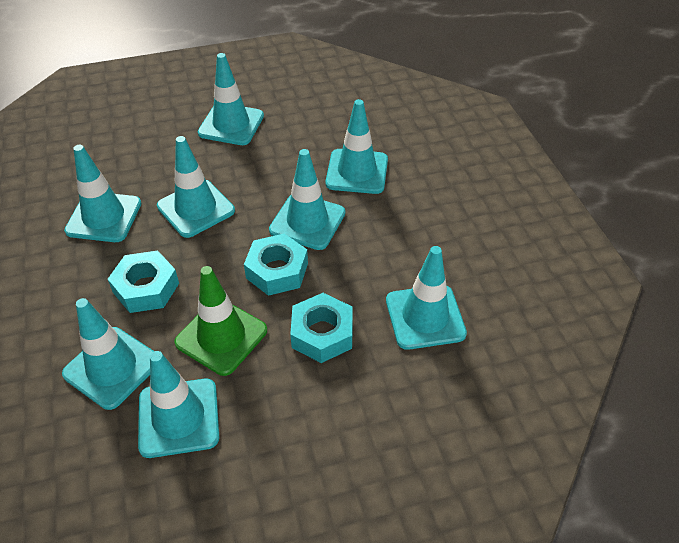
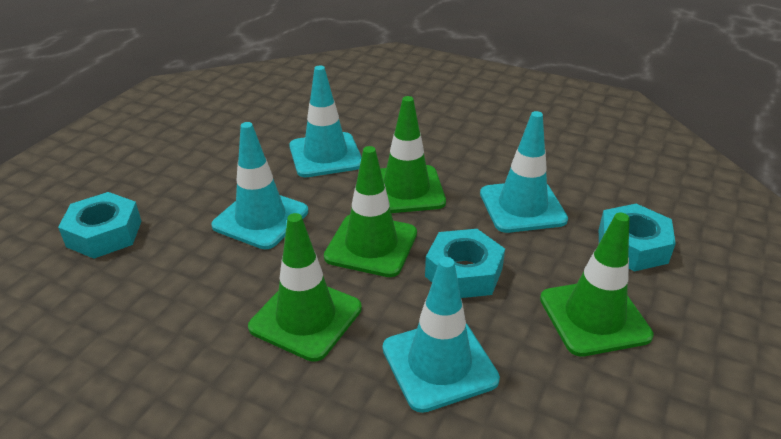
green traffic cone: [174,266,267,376] = 1 -> [248,213,362,362] [324,146,417,277] [380,96,446,213] [540,213,654,357] = 4
turquoise traffic cone: [62,298,154,410] [64,145,141,242] [138,351,219,458] [157,136,235,238] [198,53,264,145] [269,149,345,250] [326,99,388,194] [386,246,467,350] = 8 -> [211,122,308,249] [289,65,362,177] [383,257,500,413] [480,111,568,233] = 4

